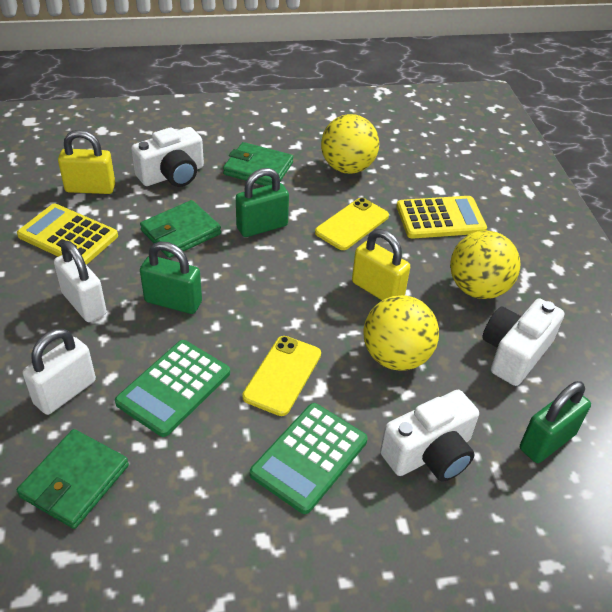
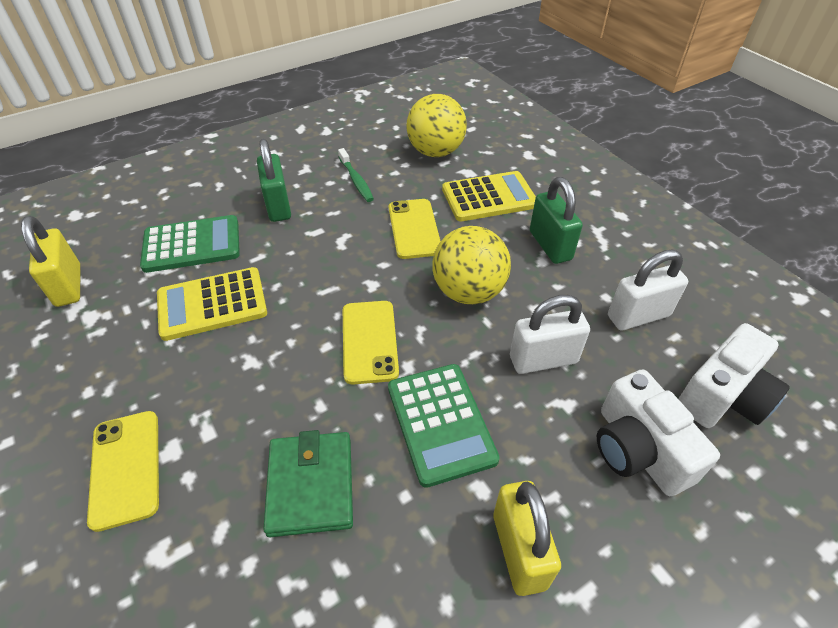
green padlock: [140,241,202,314] [236,168,289,237] [520,381,591,463] = 3 -> [257,139,291,222] [530,177,583,264] = 2
green toothbrush: none = 0 -> [338,148,374,202] = 1
green wallet: [17,429,129,529] [140,200,221,258] [223,142,293,186] = 3 -> [263,430,353,537] = 1
white camera: [131,127,204,187] [380,390,479,481] [483,299,564,386] = 3 -> [597,369,720,496] [678,323,790,428] = 2
yellow ball: [321,114,379,174] [363,295,439,371] [450,231,520,299] = 3 -> [406,94,467,157] [432,226,511,304] = 2
yellow phone: [242,336,321,416] [315,198,389,250] = 2 -> [87,411,159,532] [343,301,399,385] [389,199,441,259] = 3

